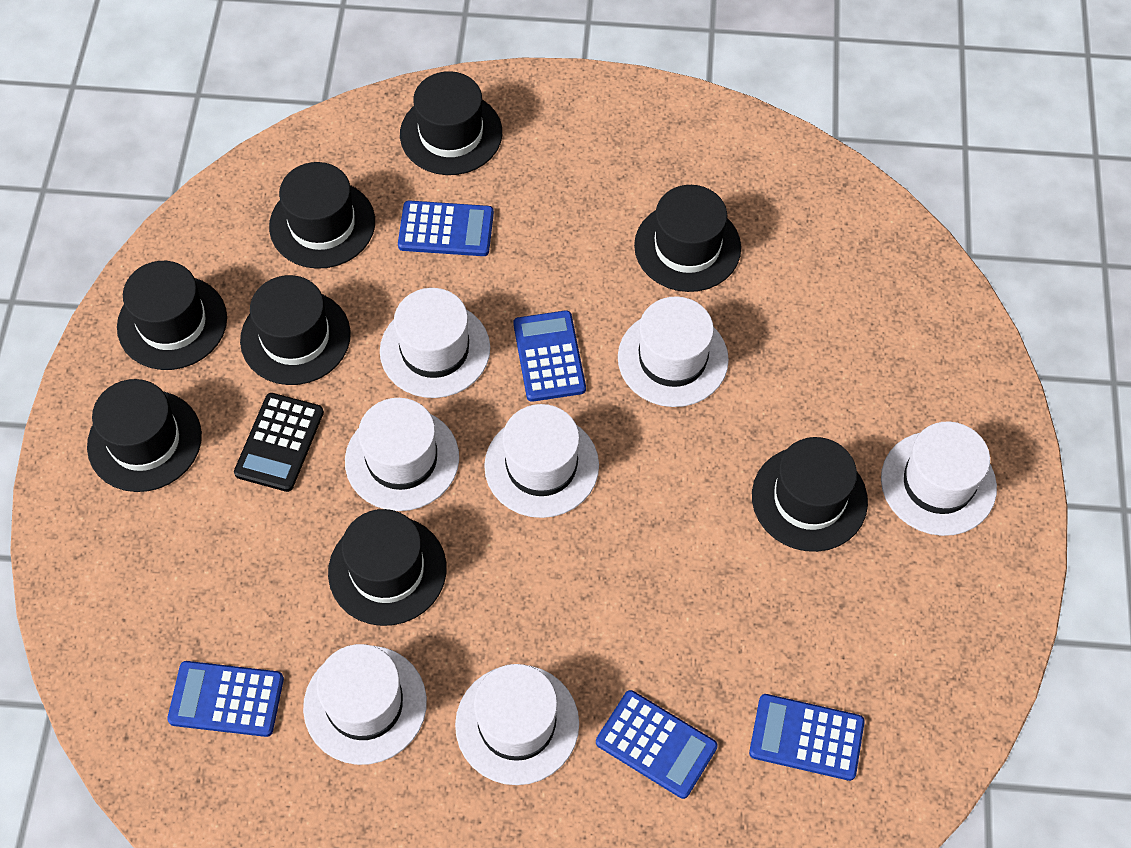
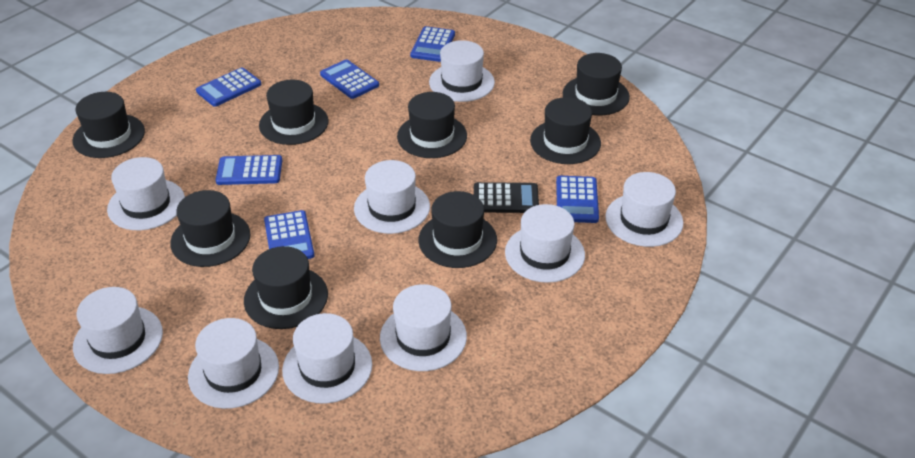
blue calculator: [167,661,284,737] [398,201,494,256] [513,310,586,402] [596,690,718,799] [749,694,865,781] = 5 -> [196,67,262,107] [215,155,283,185] [264,210,314,259] [320,59,379,99] [410,26,455,62] [556,176,599,223] = 6
white hat: [303,644,427,765] [345,398,459,511] [380,288,490,398] [455,664,579,785] [484,404,599,518] [618,296,729,407] [881,421,997,536] = 7 -> [73,287,163,374] [107,157,185,230] [188,318,279,409] [282,313,372,404] [354,160,430,234] [380,284,467,371] [429,40,495,102] [505,204,585,283] [605,172,683,247] = 9

